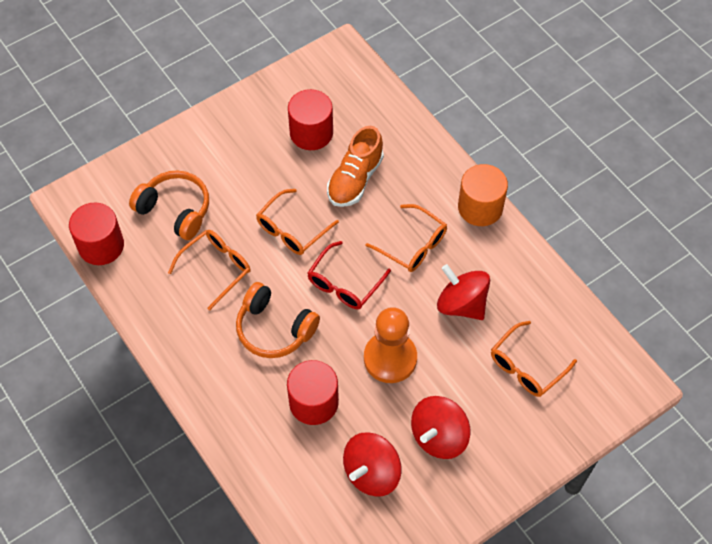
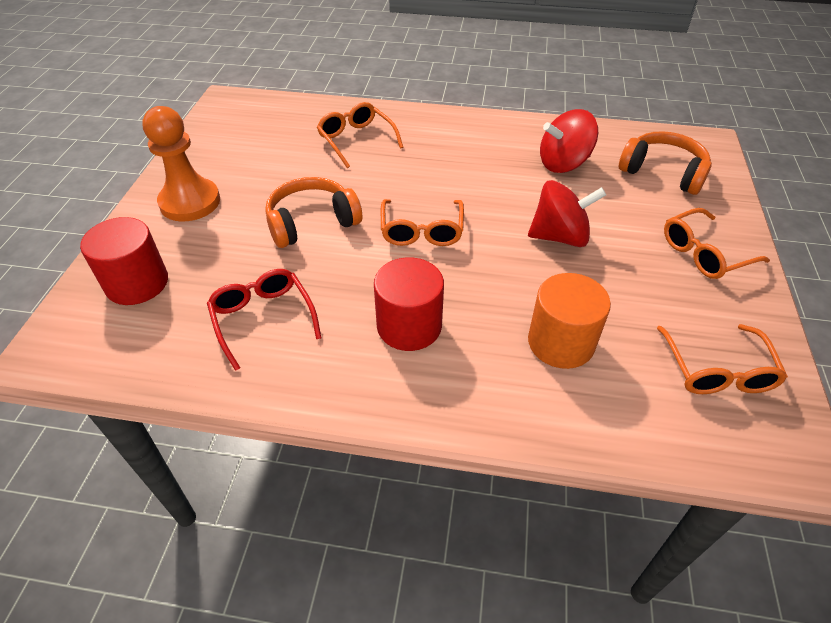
orange shoe: [327,126,384,207] = 1 -> none = 0
red cylinder: [69,203,124,265] [287,360,339,425] [288,89,333,150] = 3 -> [80,217,168,305] [374,257,444,351] = 2
red spinning top: [343,432,402,497] [411,396,471,459] [437,264,490,320] = 3 -> [528,180,606,247] [540,109,598,173] = 2

